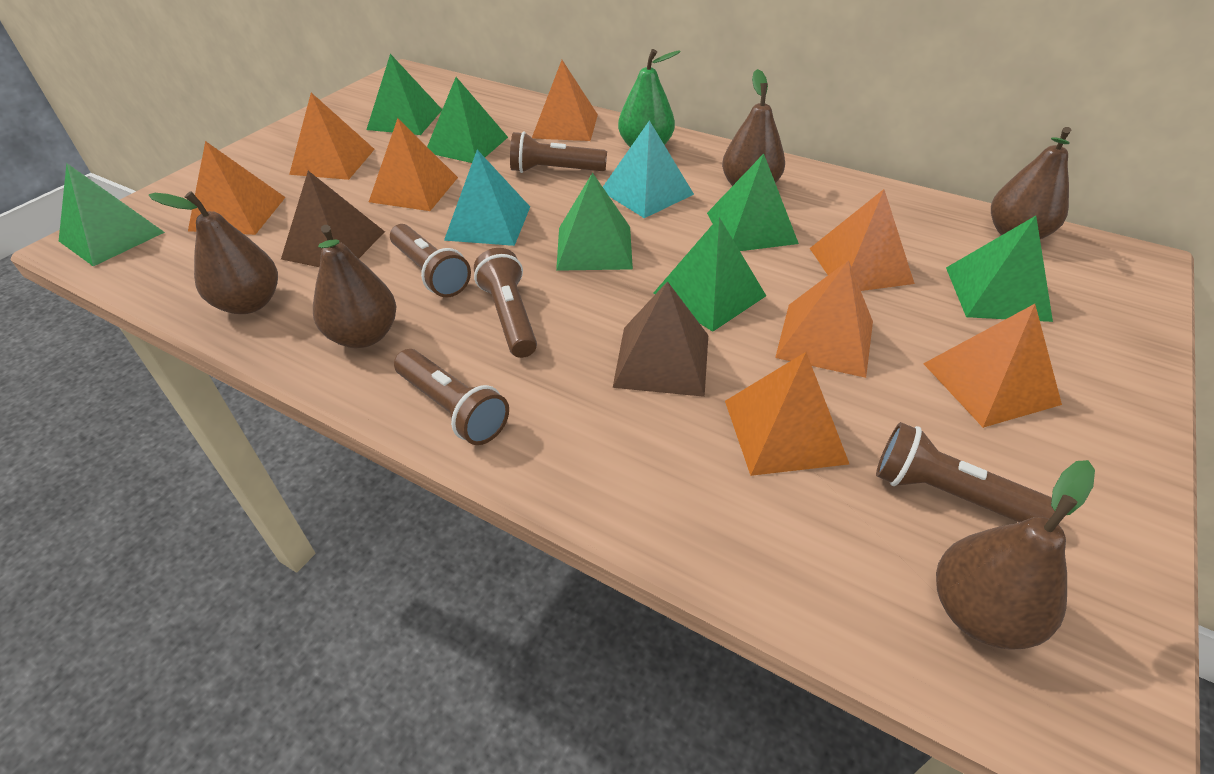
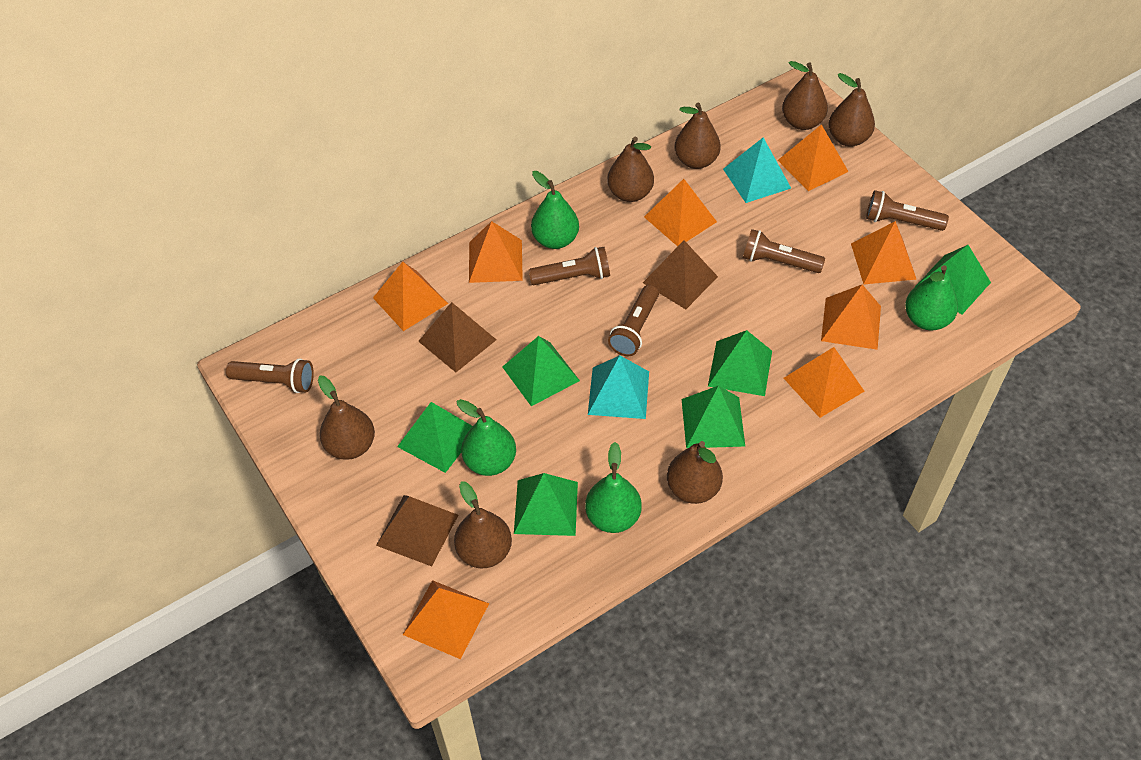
brown pear: [149,191,278,314] [313,225,396,348] [722,69,785,186] [936,460,1095,650] [991,127,1071,239] = 5 -> [318,375,375,460] [454,481,512,568] [607,137,654,202] [667,441,723,504] [674,103,721,169] [782,61,828,130] [829,73,875,147] = 7
brown pyramid: [281,171,385,267] [613,281,708,397] = 2 -> [376,495,458,566] [418,302,496,372] [643,240,718,309] = 3
green pear: [618,49,681,147] = 1 -> [457,399,516,476] [531,171,579,249] [585,442,642,533] [905,265,958,330] = 4
green pyramid: [59,163,165,266] [366,54,442,135] [427,77,508,163] [556,172,633,271] [654,217,766,332] [707,154,799,251] [946,216,1053,322] = 7 -> [397,402,472,473] [503,336,580,406] [514,473,578,536] [682,385,745,448] [708,330,772,396] [915,245,991,314] = 6

